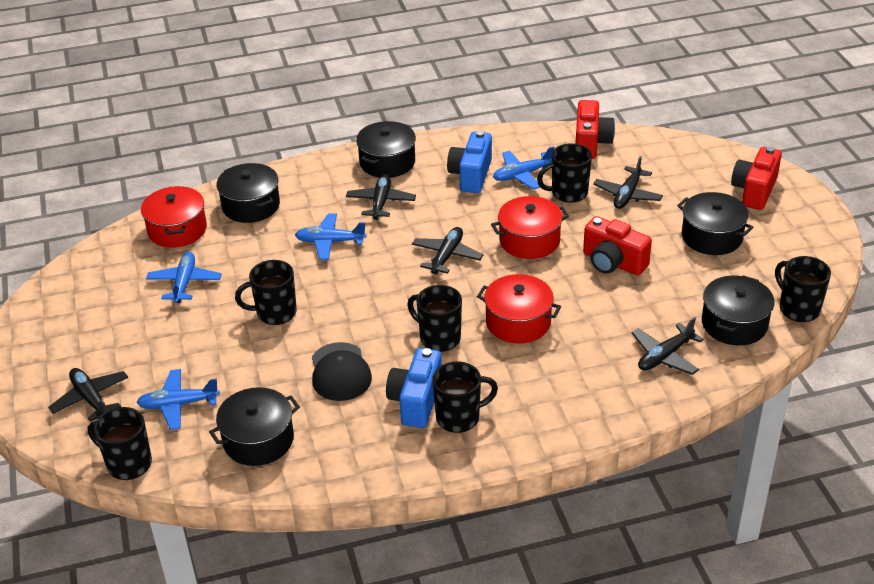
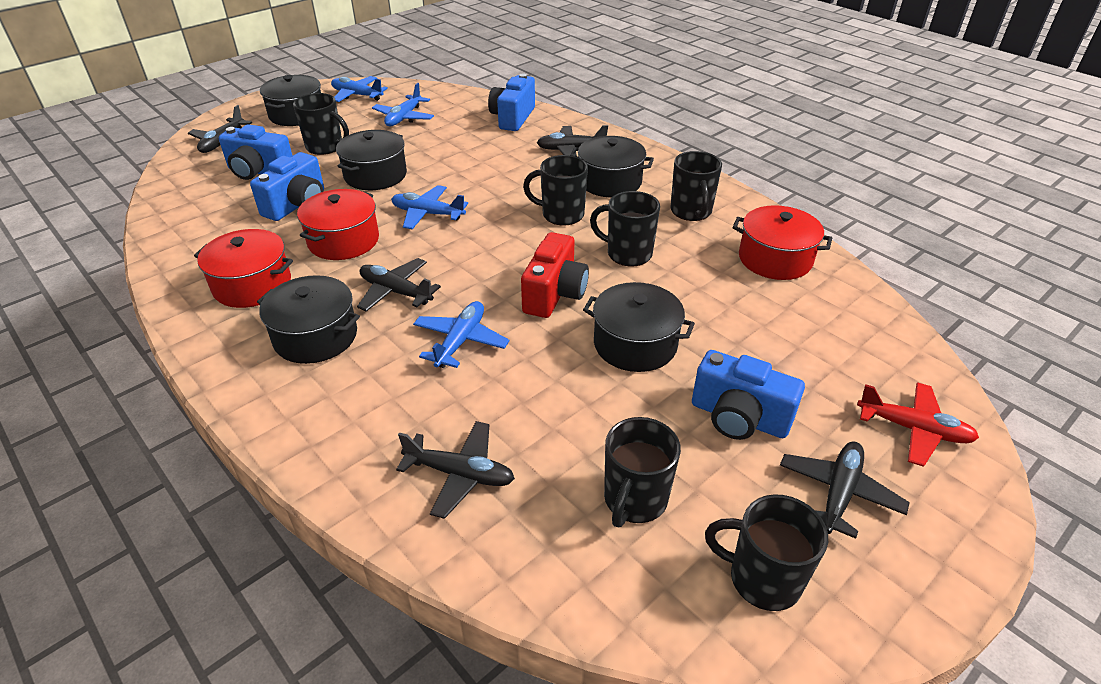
black cap: [312,342,372,401] = 1 -> none = 0
blue camera: [386,348,442,428] [447,131,492,193] = 2 -> [219,124,292,180] [250,152,324,221] [488,74,535,131] [692,350,805,440] = 4
red camera: [576,100,615,159] [583,216,652,275] [731,147,782,210] = 3 -> [521,232,589,318] = 1
red plane: none = 0 -> [857,382,979,467] = 1

